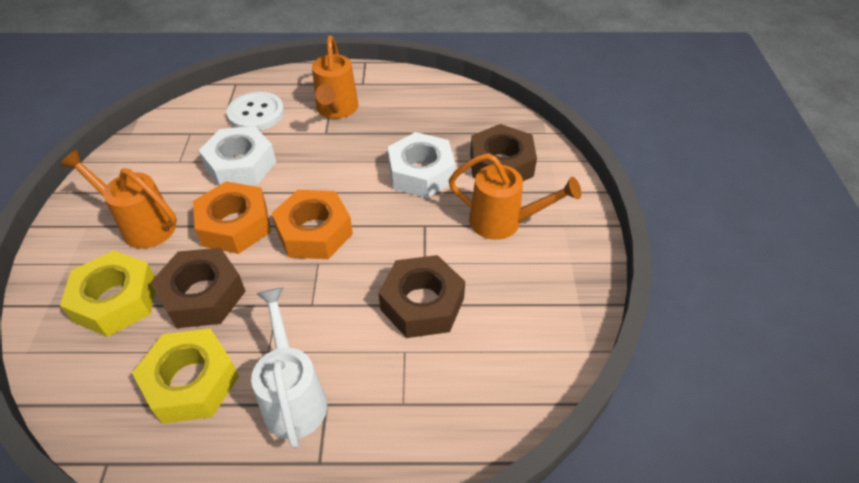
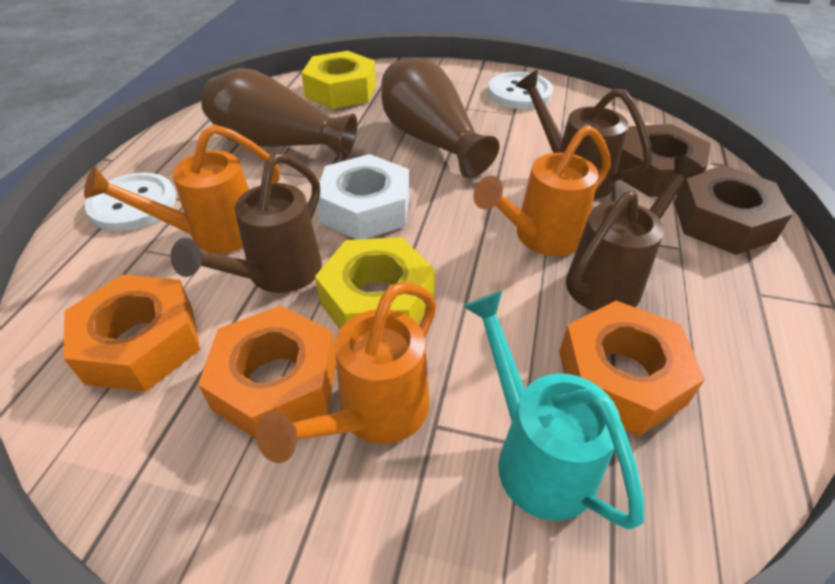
brown nut: [150,248,246,328] [379,255,465,338] [470,124,537,181] = 3 -> [617,124,711,197] [674,165,793,255] = 2
brown vase: none = 0 -> [201,68,357,160] [381,58,499,178] = 2
brown watering can: none = 0 -> [171,153,322,293] [515,70,652,200] [566,155,704,311] = 3
orange nut: [193,181,271,254] [271,190,353,259] = 2 -> [63,275,200,392] [198,305,336,439] [559,301,705,436] = 3
turquoise watering can: none = 0 -> [463,291,644,530] = 1
white button: [227,92,284,131] = 1 -> [85,173,176,231] [488,72,553,109] = 2
white nut: [199,126,276,185] [388,132,456,198] = 2 -> [317,154,409,240] = 1
white watering can: [251,287,327,448] = 1 -> none = 0

